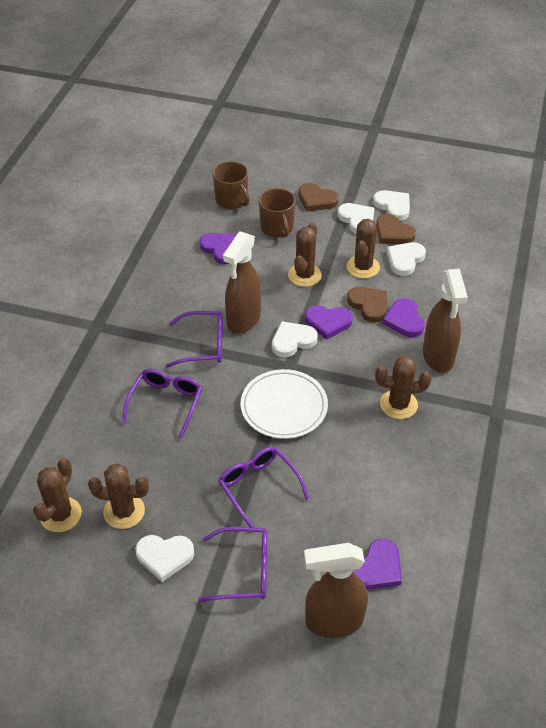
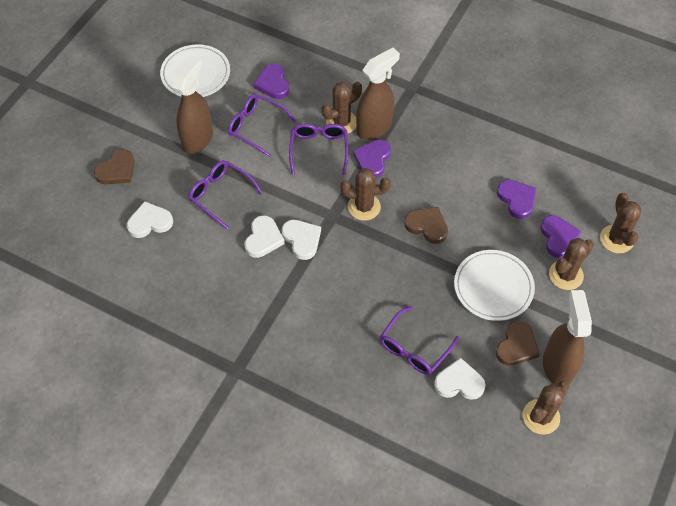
brown mug: [212,161,250,209] [259,188,295,237] = 2 -> none = 0
white heart: [135,535,194,582] [272,321,318,358] [338,203,375,234] [373,190,410,221] [386,242,426,276] = 5 -> [127,201,173,238] [244,215,285,258] [282,220,321,260] [434,358,486,400] = 4
white plate: [240,369,328,439] = 1 -> [160,44,230,97] [454,250,535,321] = 2

